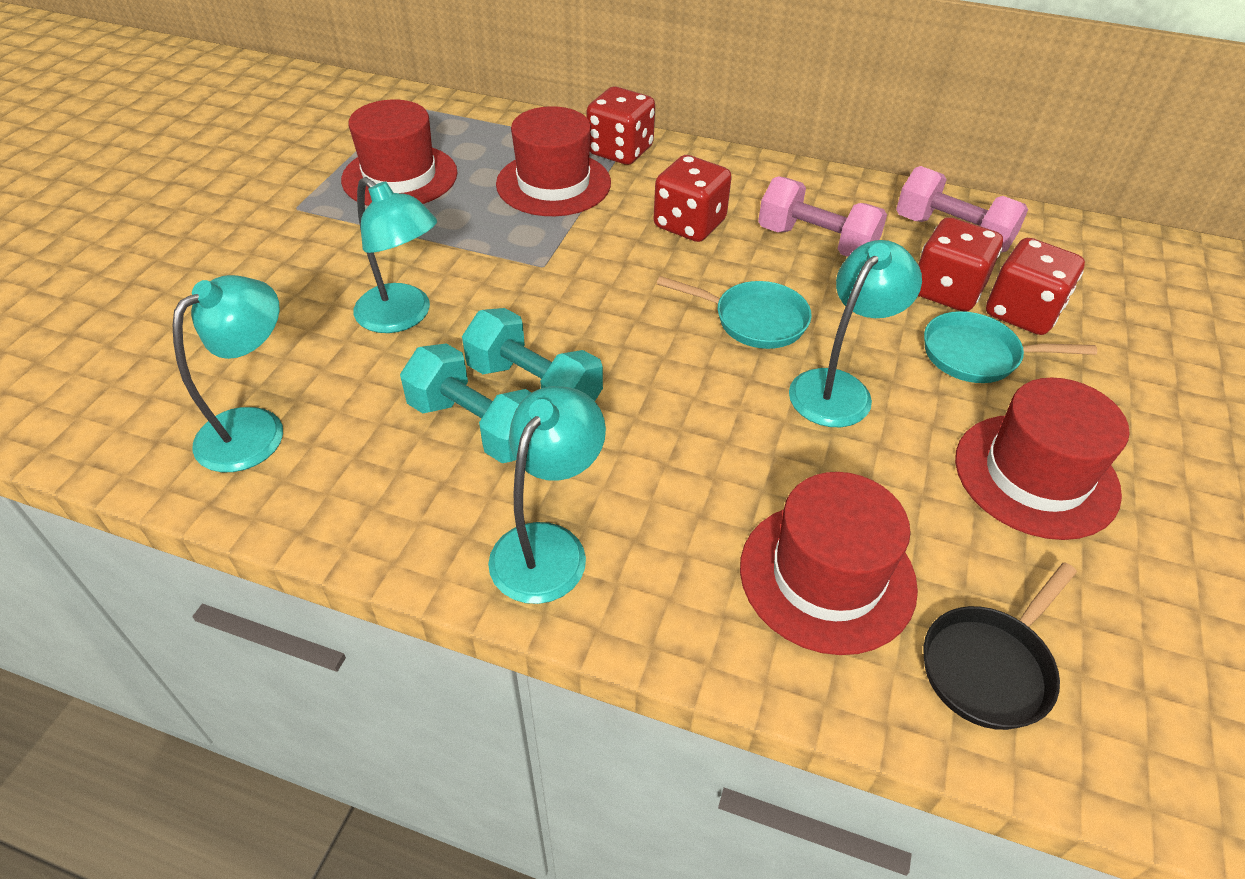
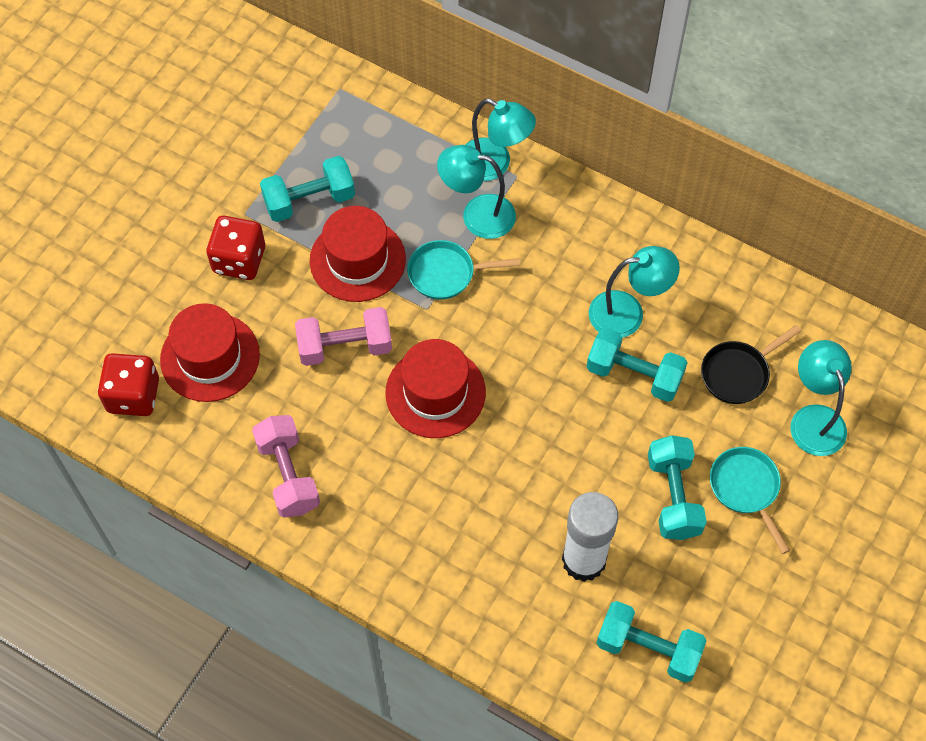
red dice: [586,87,655,165] [653,155,732,242] [918,217,1003,312] [986,238,1085,335] = 4 -> [98,353,159,416] [207,216,265,280] = 2
red hat: [341,100,458,206] [496,106,611,216] [740,472,918,655] [955,378,1129,540] = 4 -> [160,303,260,402] [310,206,406,302] [385,339,486,438] = 3
turquoise dumbbell: [400,343,532,463] [462,308,603,401] = 2 -> [260,156,355,222] [586,328,688,402] [596,601,707,683] [648,435,707,540] = 4
white glue stick: none = 0 -> [562,492,618,582] = 1

